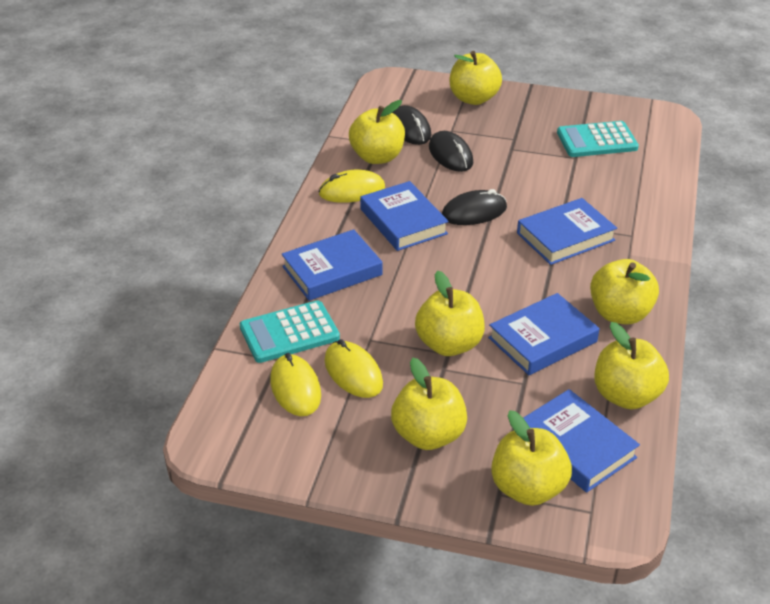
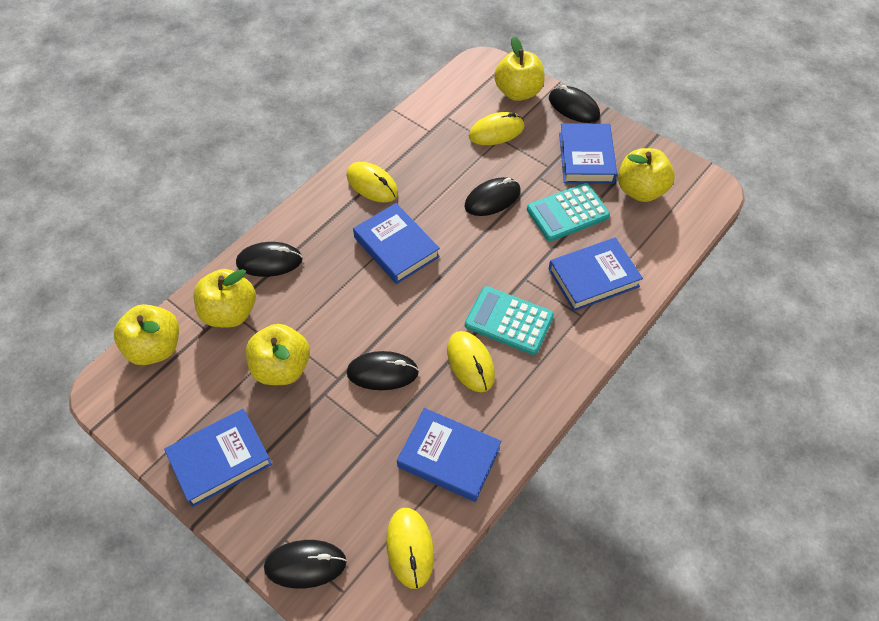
black mouse: [392,105,431,145] [429,131,473,172] [442,189,507,225] = 3 -> [236,242,303,277] [264,540,347,589] [347,351,419,390] [465,177,521,216] [549,85,600,123] = 5
yellow apple: [349,100,405,164] [391,358,467,450] [415,271,485,356] [450,51,502,105] [491,410,572,506] [590,259,659,324] [595,322,669,409] = 7 -> [114,304,179,365] [194,269,256,327] [246,324,310,385] [494,36,545,101] [618,148,675,202] = 5
yellow mouse: [270,353,321,416] [319,170,385,203] [324,339,383,398] = 3 -> [346,162,398,203] [386,508,434,589] [447,331,495,392] [469,112,525,145] = 4

